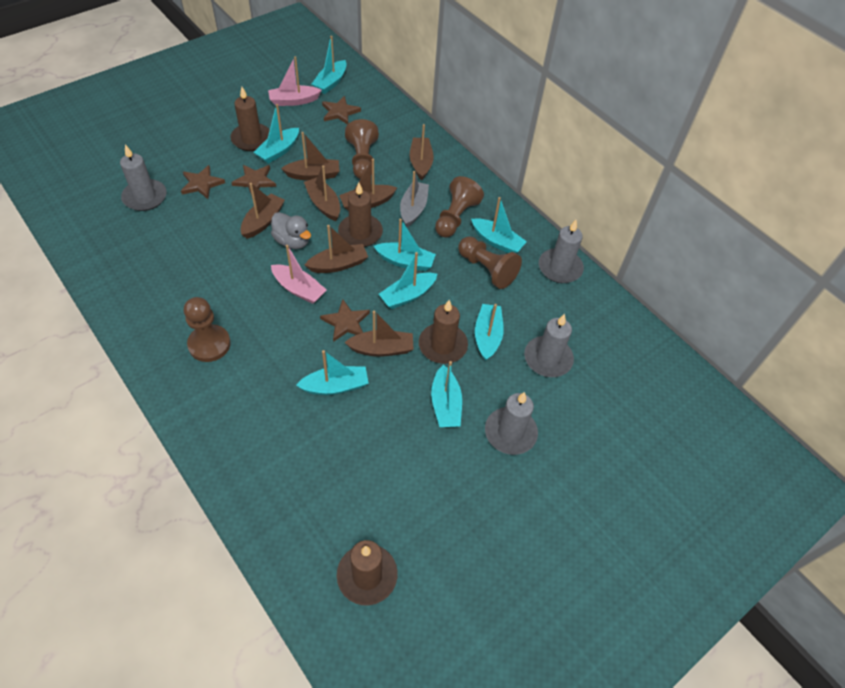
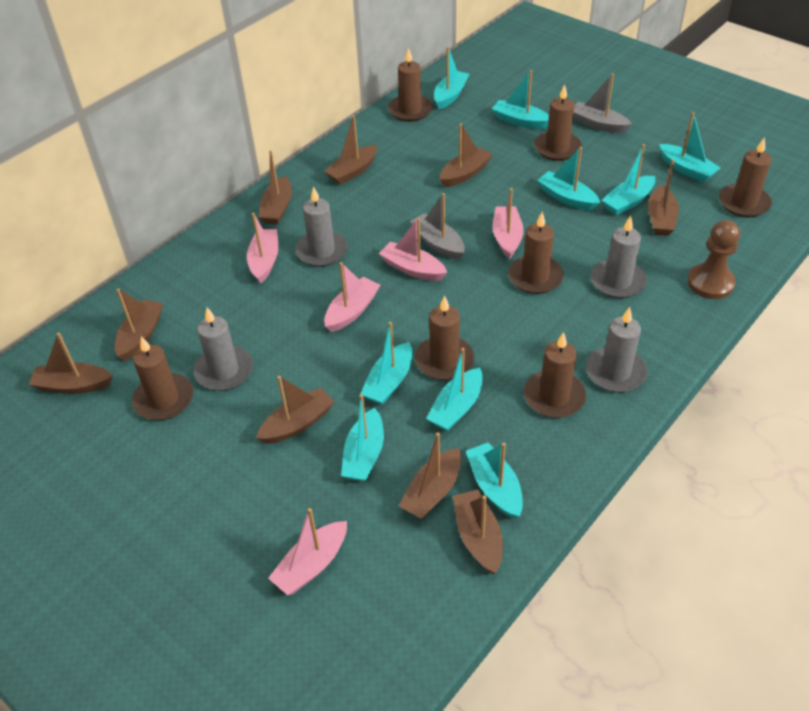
brown boat: [241,183,285,239] [281,132,340,181] [304,165,340,221] [305,225,368,273] [339,159,397,211] [344,310,414,357] [410,124,434,180] = 7 -> [29,333,113,394] [115,288,163,361] [256,376,335,444] [259,150,292,225] [324,115,377,185] [399,432,461,519] [439,124,493,187] [453,490,503,574] [648,159,679,236] = 9
brown candle: [230,87,270,151] [337,540,398,605] [338,183,383,247] [419,300,468,364] = 4 -> [132,336,193,420] [388,47,433,122] [415,295,474,380] [508,212,564,294] [524,332,586,418] [534,84,582,161] [719,137,772,217] = 7
brown pawn: [184,297,231,362] [345,119,379,179] [435,176,484,238] [458,236,522,289] = 4 -> [687,220,740,299] = 1
brown star: [181,165,225,199] [231,165,276,195] [320,299,370,342] [322,96,361,125] = 4 -> none = 0
grey boat: [400,171,429,227] = 1 -> [410,193,465,260] [573,73,632,133] = 2
grey duck: [271,212,311,249] = 1 -> none = 0
pink boat: [268,56,322,106] [271,245,327,304] = 2 -> [247,213,278,283] [268,508,347,595] [324,262,380,332] [379,217,447,281] [493,188,524,259] = 5
turquoise boat: [254,104,299,164] [296,350,369,395] [312,36,347,94] [374,219,436,271] [379,252,437,309] [431,361,462,427] [471,197,527,253] [475,304,504,361] = 8 -> [341,394,384,482] [360,322,412,405] [426,348,483,431] [434,47,469,109] [466,442,523,519] [492,70,549,129] [537,147,601,210] [602,144,656,216] [659,112,720,182] = 9

